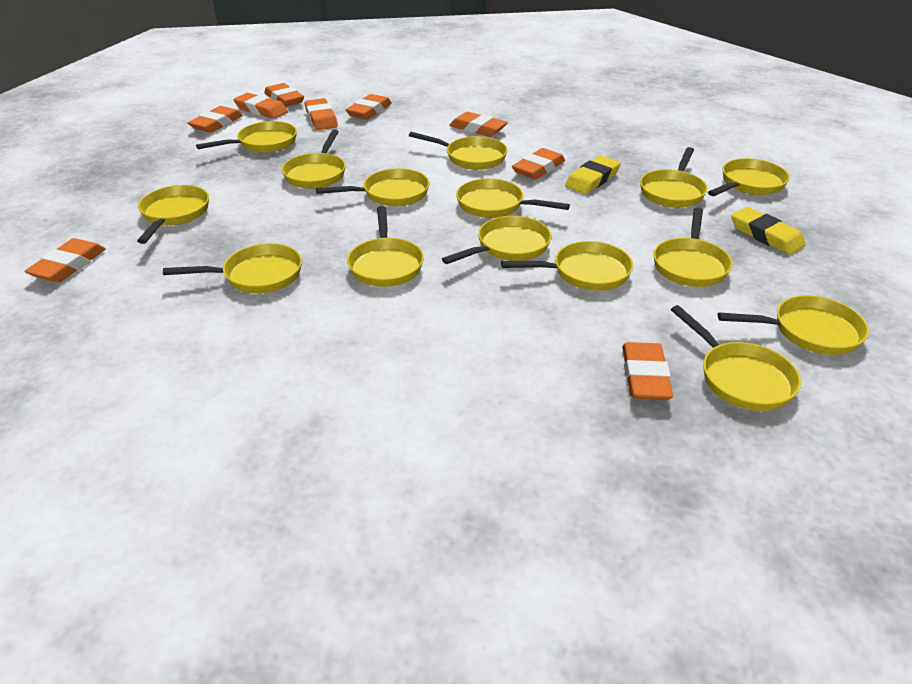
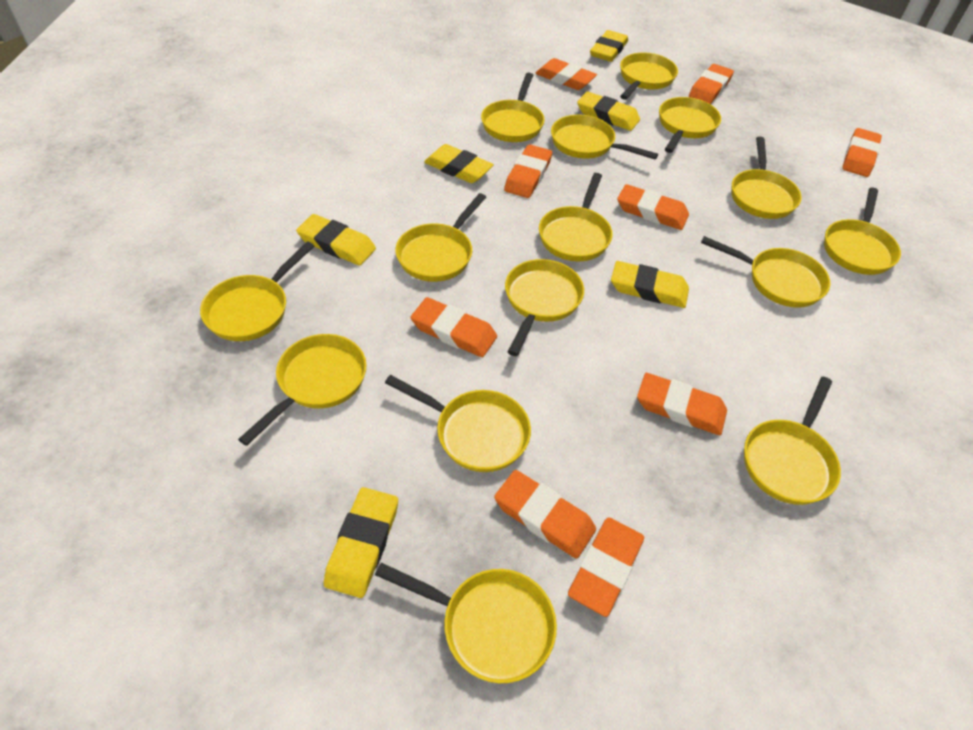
yellow eraser: [565,156,621,194] [731,207,806,255] = 2 -> [296,214,376,266] [324,487,398,598] [424,144,494,183] [577,91,640,131] [590,30,628,62] [611,261,689,308] = 6

